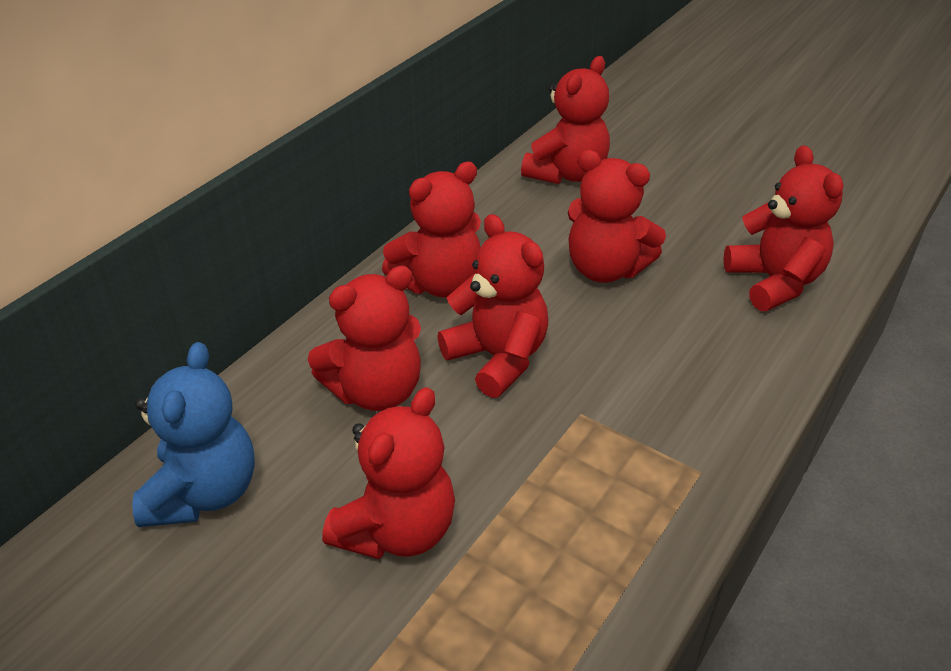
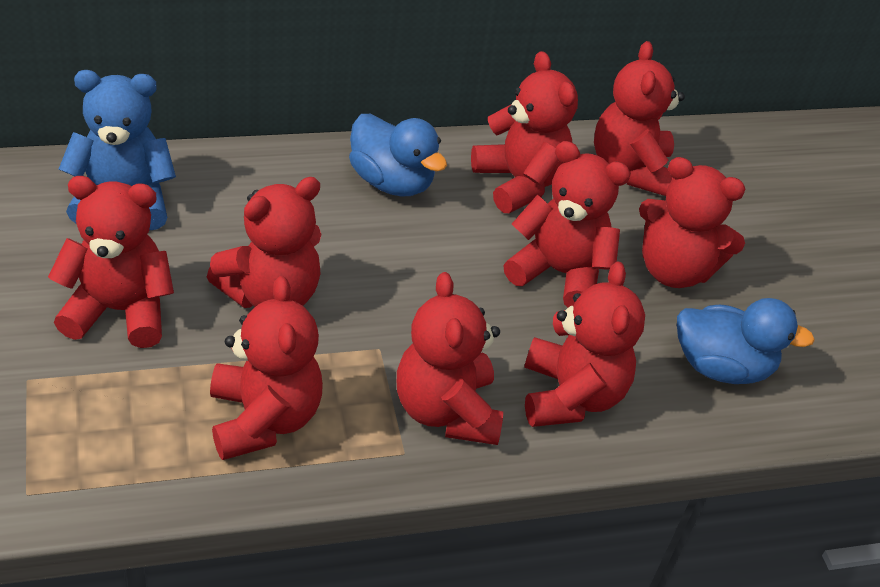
blue duck: none = 0 -> [349,114,447,196] [677,298,815,384] = 2
red teddy bear: [308,266,421,411] [322,387,455,559] [382,161,481,297] [437,214,548,398] [521,56,610,184] [568,149,666,283] [723,145,844,311] = 7 -> [48,176,174,348] [207,177,321,308] [210,276,323,460] [397,272,503,445] [471,51,578,213] [503,141,631,308] [524,261,645,427] [594,41,685,196] [639,157,746,288] = 9

